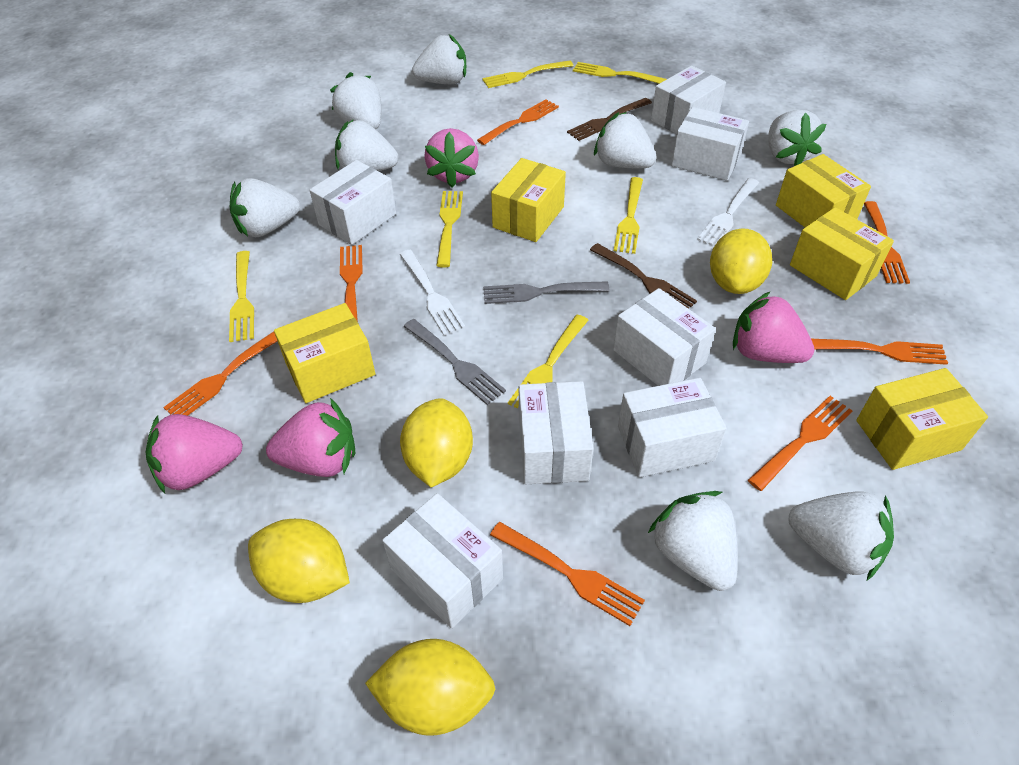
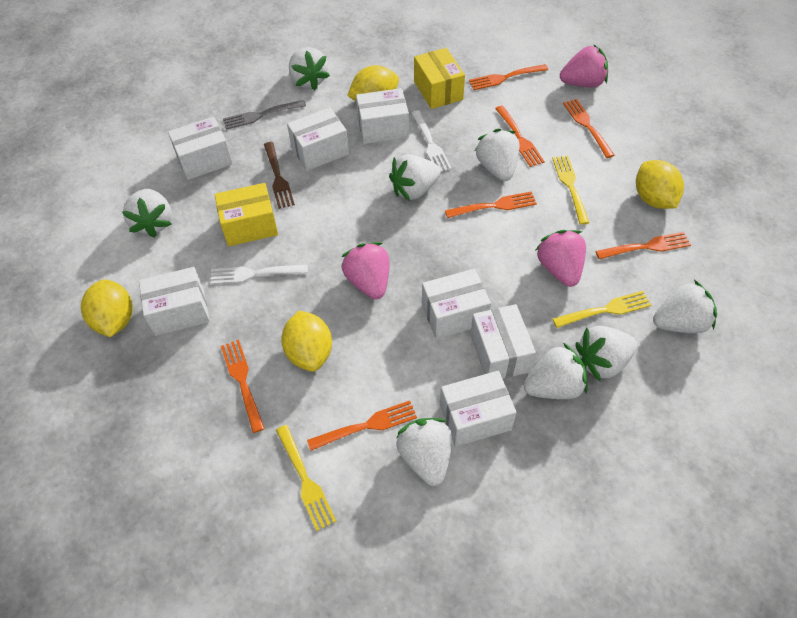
brown fork: [567,98,652,141] [590,243,697,309] = 2 -> [264,142,295,209] = 1
grey fork: [403,319,506,405] [483,281,609,304] = 2 -> [223,100,306,130] = 1
pink strawberry: [146,414,243,493] [266,398,355,477] [424,128,479,188] [733,292,815,363] = 4 -> [341,242,389,299] [536,230,586,287] [560,44,608,87] = 3
yellow box: [274,303,376,403] [491,158,566,242] [776,154,871,227] [790,207,894,300] [856,368,988,470] = 5 -> [215,183,278,246] [414,48,465,109] = 2
yellow fork: [229,251,254,342] [436,191,463,268] [482,60,574,88] [508,315,589,408] [573,62,667,84] [614,177,643,254] = 6 -> [276,425,337,531] [552,156,590,225] [553,291,651,328] = 3

